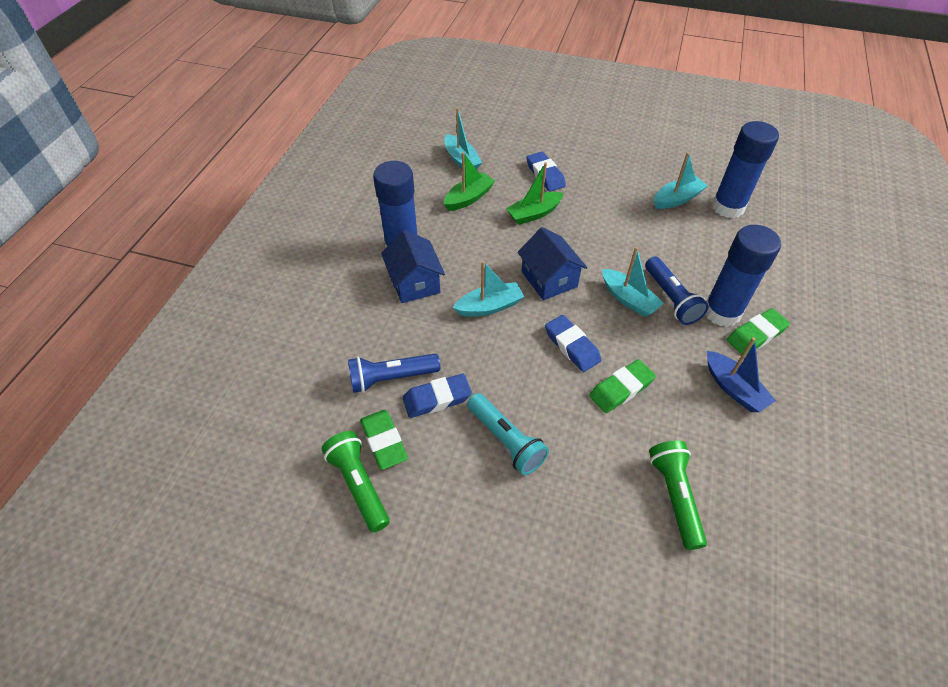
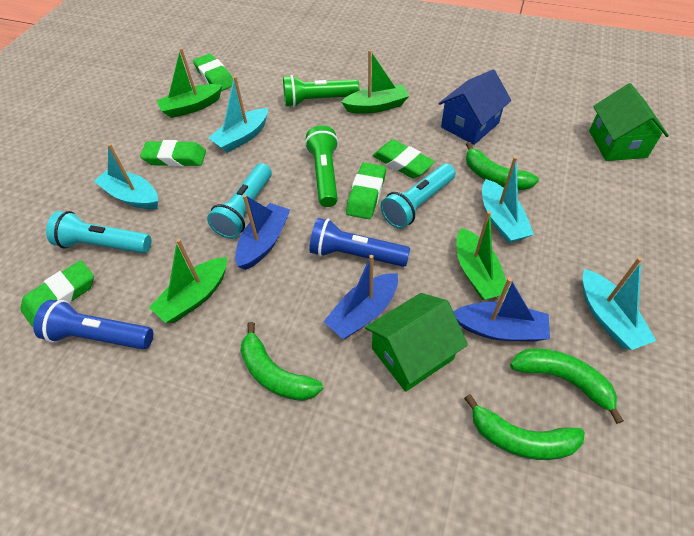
blue boat: [707,337,776,412] = 1 -> [235,195,290,270] [323,255,398,339] [454,277,550,341] = 3
blue eraser: [403,374,472,418] [526,152,566,192] [545,315,601,372] = 3 -> none = 0
blue glue stick: [373,161,417,248] [705,225,781,327] [712,121,779,218] = 3 -> none = 0
blue house: [381,230,445,303] [517,227,588,301] = 2 -> [438,69,511,145] = 1
green banana: none = 0 -> [240,322,323,401] [464,394,585,460] [466,142,539,190] [510,348,624,424] = 4
green boat: [444,152,495,211] [506,162,564,225] = 2 -> [149,239,227,323] [157,48,222,118] [341,50,409,114] [457,211,509,300] = 4
green eraser: [360,410,408,470] [589,359,656,413] [727,308,790,355] = 3 -> [20,260,94,326] [140,140,206,167] [193,54,234,91] [346,162,386,219] [373,139,435,178] = 5
green house: none = 0 -> [365,293,468,392] [589,83,669,161] = 2
turquoise flashlight: [467,393,549,475] = 1 -> [46,211,151,253] [207,163,272,239] [381,164,455,229] = 3

